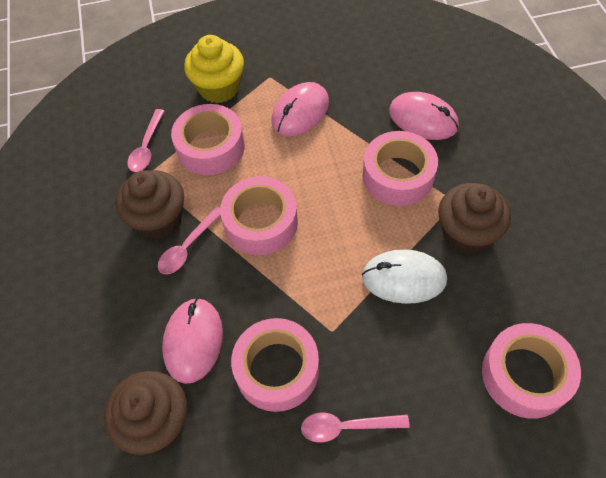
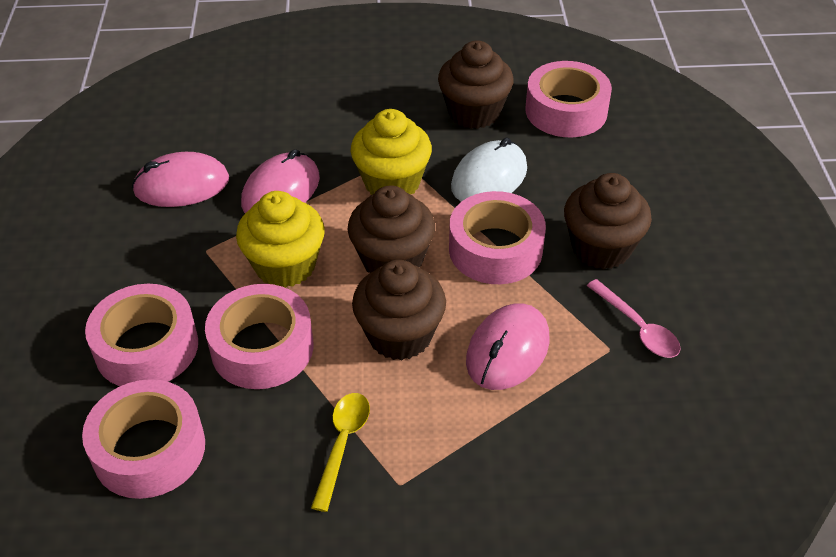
brown cupcake: [104,371,187,455] [115,170,184,239] [438,183,511,254] = 3 -> [348,185,435,273] [352,260,446,360] [438,40,514,129] [564,173,652,269] = 4
pink spoon: [127,109,164,172] [158,207,221,274] [301,412,410,443] = 3 -> [587,279,681,358] = 1
yellow cupcake: [184,35,244,103] = 1 -> [236,191,325,288] [351,109,432,195] = 2
yellow spoon: none = 0 -> [311,393,370,512] = 1

